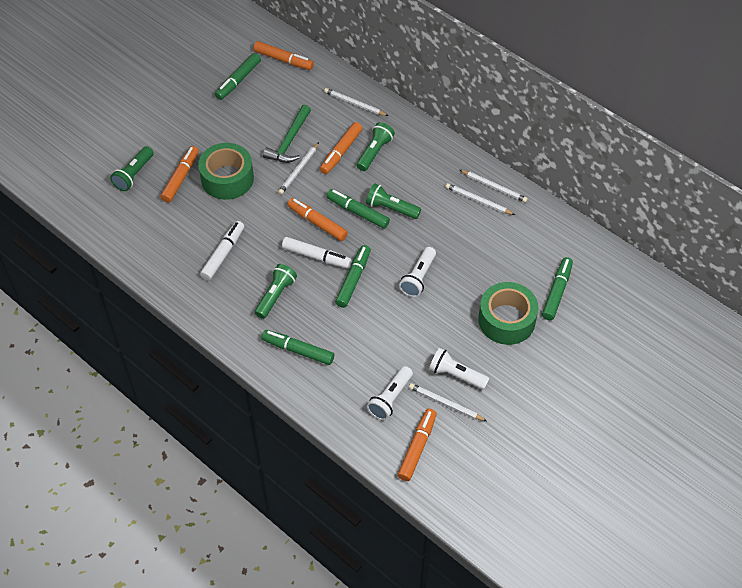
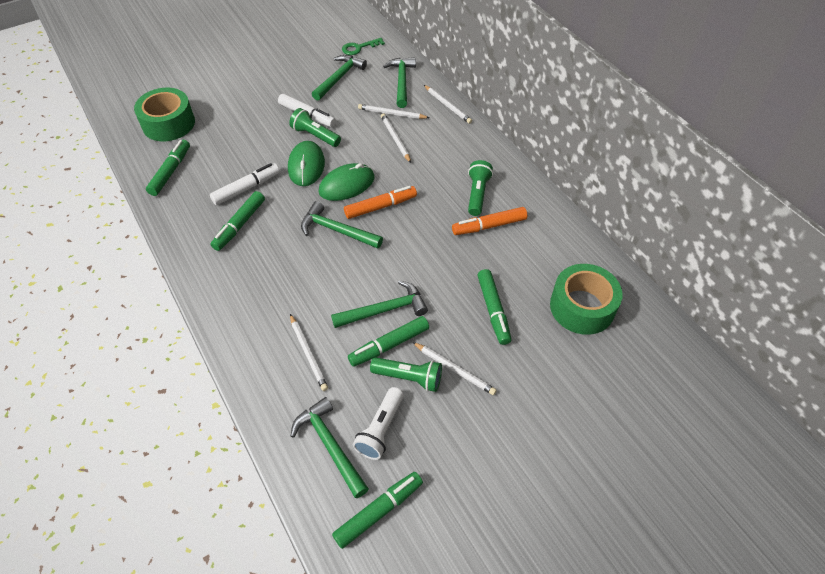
green flashlight: [110,146,154,191] [254,264,297,319] [356,122,395,171] [366,183,421,219] = 4 -> [289,108,341,147] [370,357,442,392] [468,160,493,216] = 3
green hammer: [263,105,311,163] = 1 -> [291,397,369,498] [301,201,383,249] [312,55,367,101] [331,280,428,328] [383,57,416,108] = 5
green key: none = 0 -> [342,38,385,55] = 1
green mouse: none = 0 -> [288,141,325,186] [319,163,375,201] = 2
orange marker: [161,146,199,203] [254,41,314,70] [287,198,348,241] [320,122,362,174] [398,409,437,481] = 5 -> [344,186,417,219] [452,207,527,235] = 2
white flashlight: [367,366,413,420] [399,247,436,297] [429,348,490,390] = 3 -> [353,387,404,460] = 1

